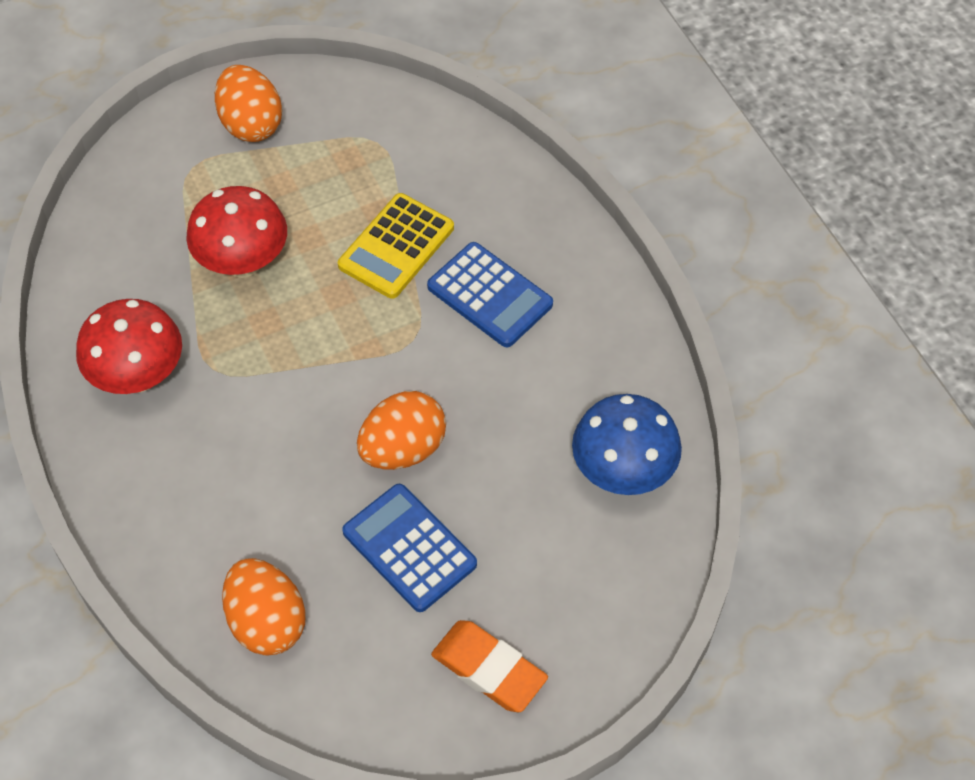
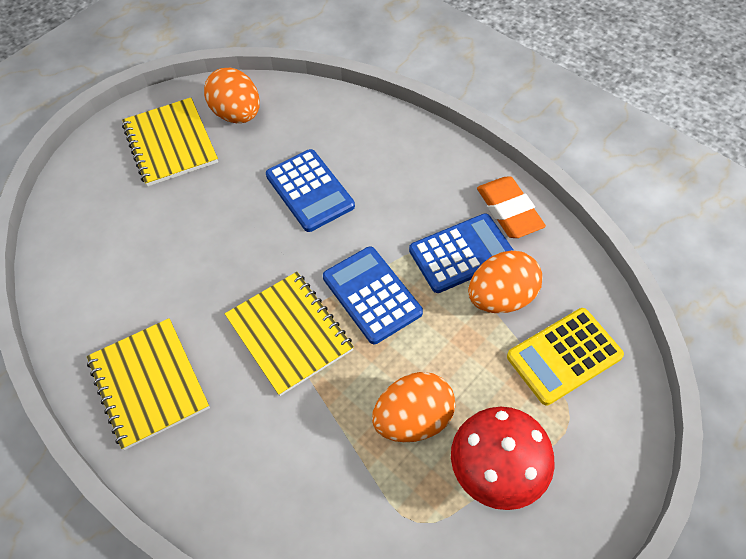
blue calculator: [342,483,477,612] [427,242,553,347] = 2 -> [266,149,355,232] [323,246,423,344] [409,213,513,293] = 3
blue mushroom: [572,394,682,495] = 1 -> none = 0
red mushroom: [76,299,182,394] [186,186,287,278] = 2 -> [451,407,555,510] = 1
yellow notebook: none = 0 -> [87,318,210,450] [122,98,218,187] [225,272,354,396] = 3

